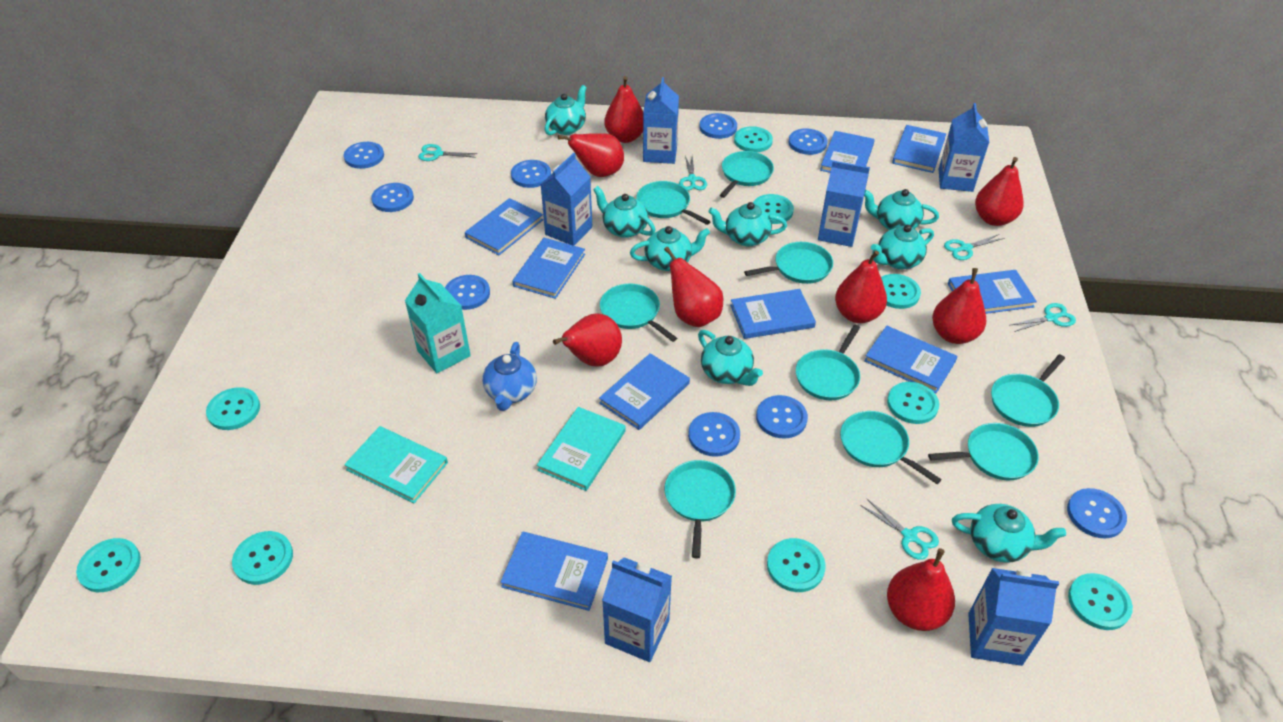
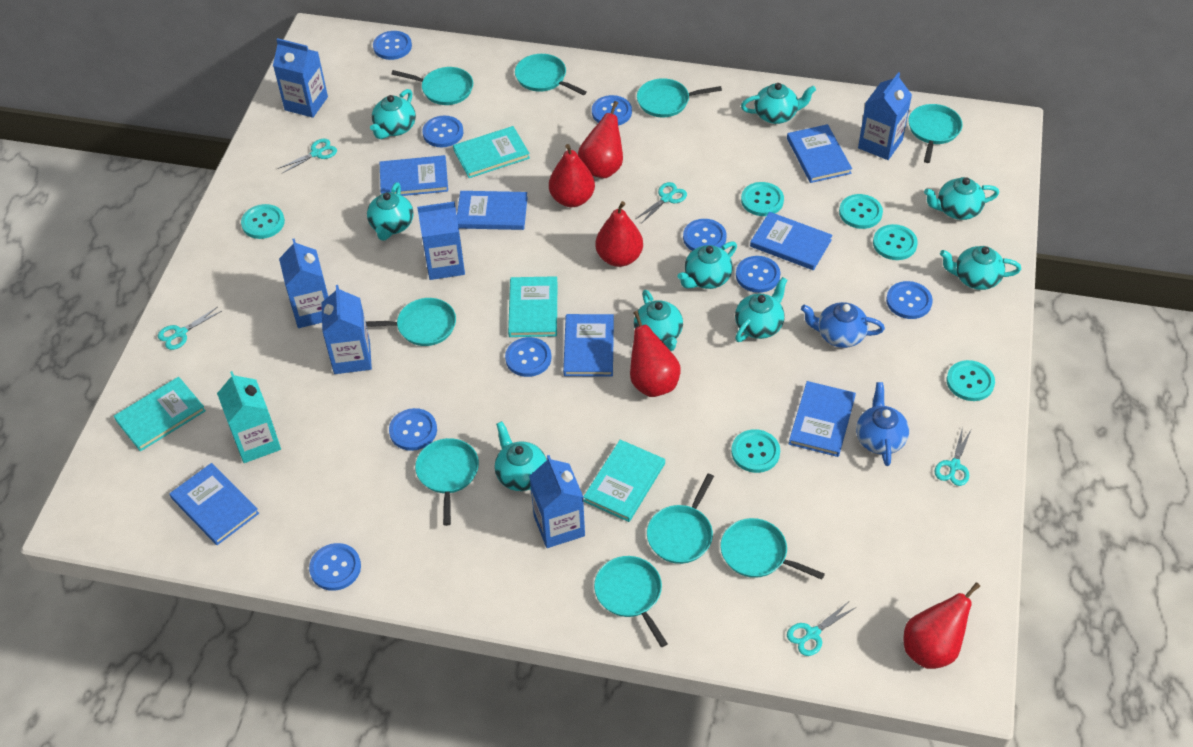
blue book: [465,198,543,255] [500,532,608,611] [512,238,585,299] [599,353,690,430] [730,289,816,339] [820,131,875,173] [864,326,958,393] [892,125,946,173] [948,270,1037,314] = 9 -> [169,463,259,545] [380,155,448,196] [457,191,528,230] [563,314,614,376] [750,212,832,270] [787,124,852,183] [789,381,856,457] = 7
blue teapot: [482,342,537,411] = 1 -> [801,302,885,348] [856,382,909,466] = 2
red pear: [553,314,622,367] [558,133,624,177] [604,76,643,143] [664,247,723,327] [835,250,887,323] [887,548,955,631] [932,268,986,344] [975,157,1024,226] = 8 -> [549,144,595,207] [578,101,623,178] [596,201,643,267] [630,311,681,397] [903,582,980,669] = 5
turquoise book: [344,426,448,503] [537,407,626,491] = 2 -> [114,377,206,451] [453,126,530,178] [508,276,558,337] [583,440,665,522] = 4
turquoise button: [76,538,141,592] [206,387,260,430] [232,531,293,585] [734,126,773,152] [753,194,794,224] [767,538,826,592] [881,274,921,309] [887,382,939,424] [1068,573,1133,630] = 9 -> [241,204,285,239] [731,429,780,473] [741,182,784,216] [839,194,883,229] [873,224,918,260] [947,360,995,401] = 6
turquoise teapot: [545,85,587,135] [593,186,656,238] [630,226,710,271] [698,330,763,386] [708,202,787,246] [864,189,939,230] [871,225,934,269] [952,504,1066,563] = 8 -> [367,182,413,240] [370,89,416,139] [494,421,547,491] [634,290,683,351] [677,241,737,289] [735,277,787,342] [741,83,816,124] [924,177,999,220] [940,246,1021,290] = 9

